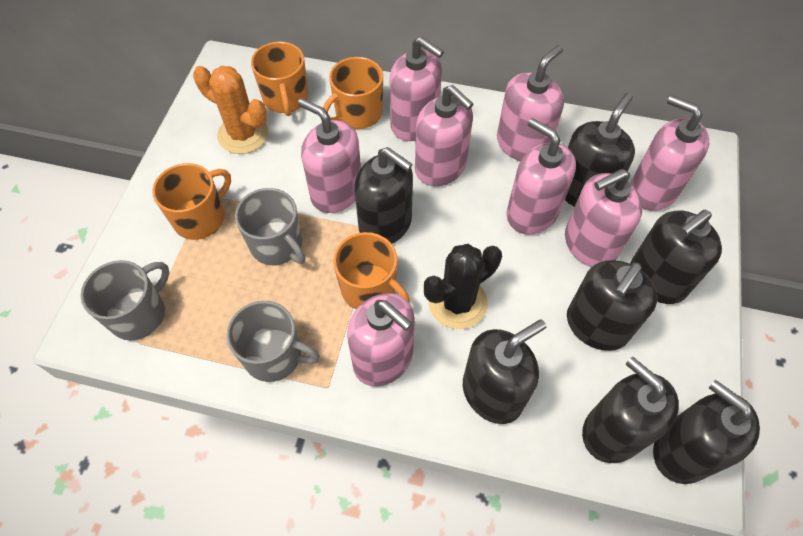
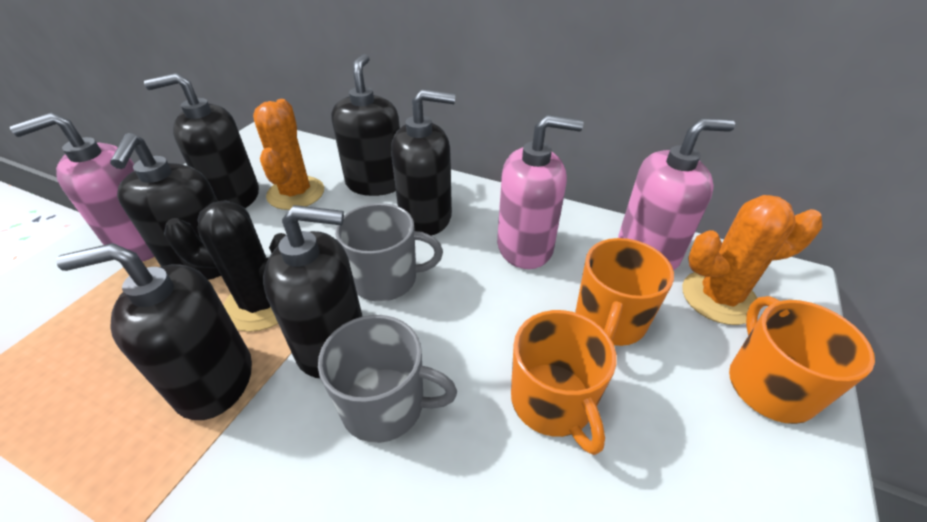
black soap dispenser: [354,147,413,244] [463,319,546,424] [565,93,635,207] [567,260,658,351] [582,357,679,463] [630,210,722,304] [653,380,760,484] = 7 -> [56,243,252,420] [110,133,221,280] [144,73,259,208] [263,205,363,378] [331,54,400,196] [391,89,455,236] = 6
grey mug: [80,260,169,341] [226,301,320,382] [235,188,305,265] = 3 -> [318,315,457,443] [335,203,443,302] = 2
orange cactus: [193,66,268,154] = 1 -> [253,99,324,210] [682,195,822,325] = 2
orange mug: [152,163,231,240] [251,42,308,116] [323,57,383,129] [333,232,410,309] = 4 -> [511,310,617,455] [576,238,674,346] [729,296,875,424] = 3
pink soap dispenser: [298,98,361,213] [347,293,415,386] [389,36,444,141] [415,85,473,186] [497,45,564,161] [506,118,576,234] [565,169,642,267] [631,95,709,211] = 8 -> [10,112,154,262] [497,115,583,269] [618,118,735,270] = 3

